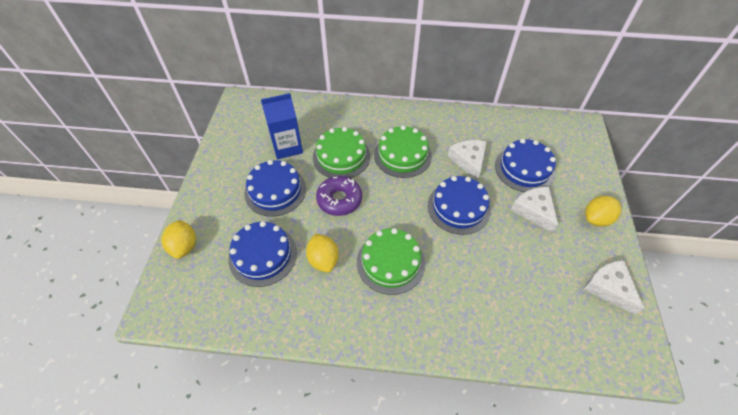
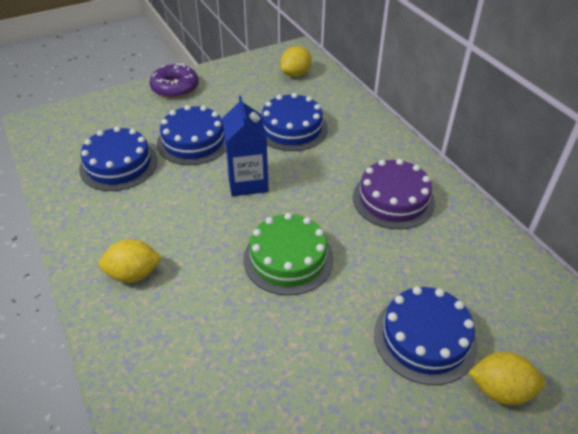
green cake: [313,127,370,178] [357,228,425,295] [374,125,432,178] = 3 -> [244,213,334,295] = 1
purple cake: none = 0 -> [353,159,435,229] = 1
white cheese: [448,140,487,181] [511,187,558,233] [583,260,644,315] = 3 -> none = 0

